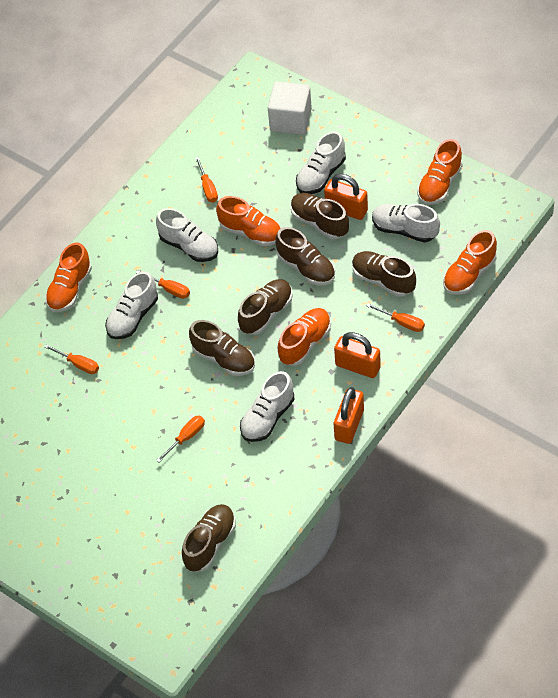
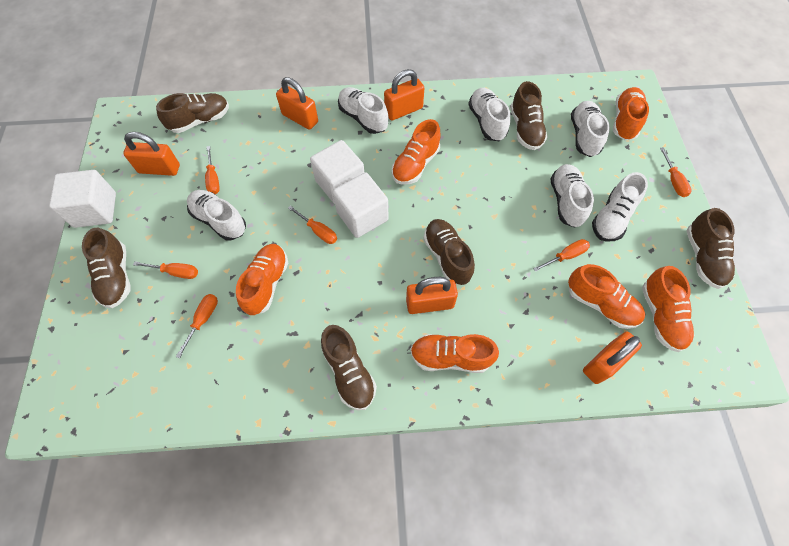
orange padlock: [324,174,368,220] [334,332,381,378] [334,387,364,444] = 3 -> [123,132,180,176] [276,77,318,130] [384,69,424,121] [406,277,458,314] [583,332,642,384] = 5
orange screwdriver: [44,344,99,374] [136,270,190,299] [156,416,205,462] [195,157,218,202] [366,303,425,332] = 5 -> [133,261,198,279] [176,294,218,358] [205,146,220,195] [288,205,337,244] [533,239,590,272] [660,147,691,197] = 6
orange shoe: [45,242,92,312] [216,196,281,246] [278,308,331,366] [417,139,463,205] [443,230,497,294] = 5 -> [236,244,288,315] [392,119,441,185] [410,334,499,373] [568,264,645,329] [613,87,649,140] [642,266,694,352] = 6
white cube: [268,82,312,135] = 1 -> [49,170,116,228] [310,140,364,204] [333,172,388,238] = 3
white shoe: [105,271,158,339] [156,208,218,262] [240,371,295,442] [296,131,346,194] [372,204,440,242] = 5 -> [187,190,246,240] [338,87,389,134] [468,88,510,141] [550,164,594,228] [571,101,610,157] [592,172,648,242] = 6

